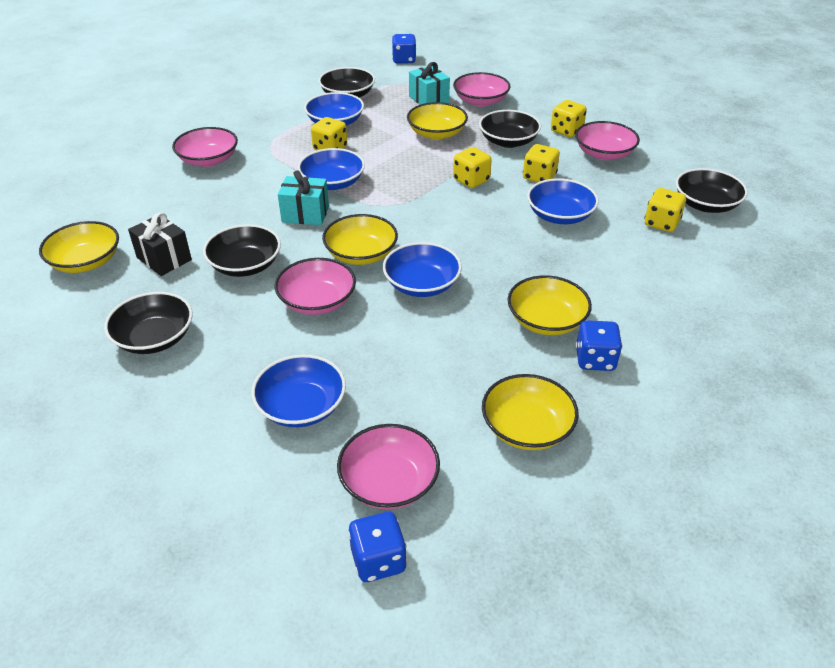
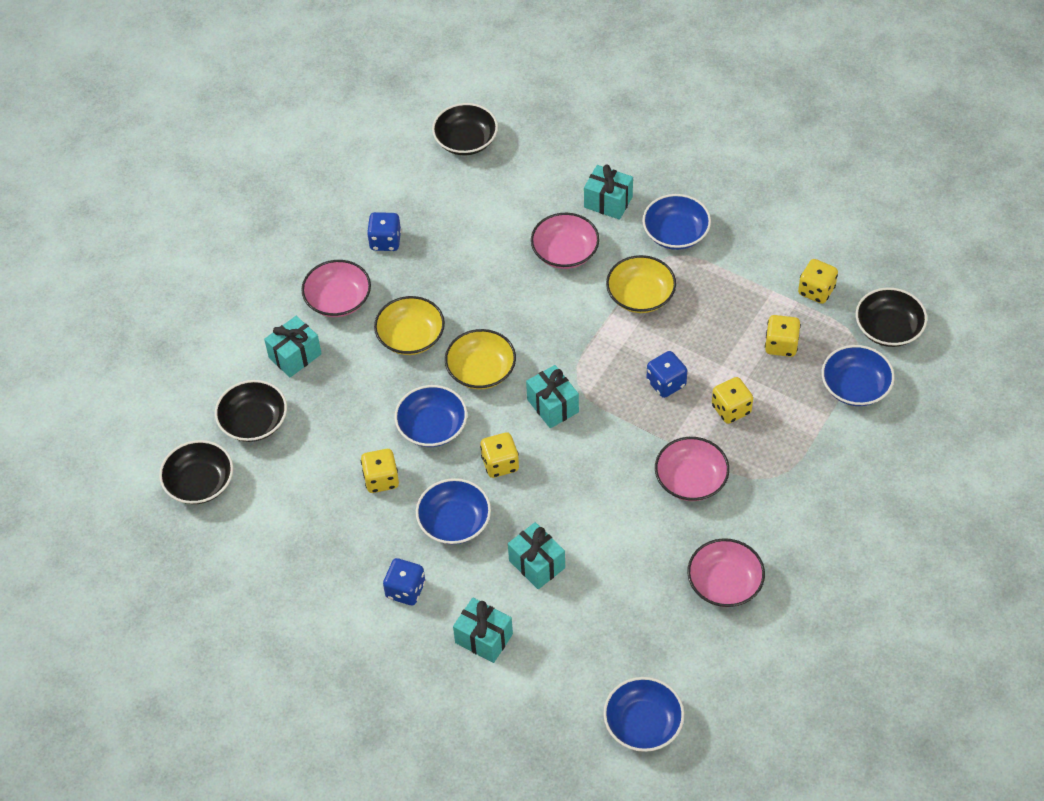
black bowl: [104,292,192,354] [203,224,281,277] [318,67,375,97] [479,110,541,148] [676,168,748,213] = 5 -> [159,440,233,504] [215,380,287,442] [432,103,498,155] [856,287,927,347] = 4
black gift: [128,212,192,276] = 1 -> none = 0
pink bowl: [172,127,238,167] [275,258,356,315] [337,424,440,509] [453,72,511,107] [575,121,640,160] = 5 -> [301,260,371,317] [531,213,600,269] [655,437,730,501] [687,538,765,607] = 4
turquoise gift: [278,170,329,225] [409,62,450,105] = 2 -> [264,316,322,377] [453,597,513,663] [508,522,565,589] [526,365,579,428] [584,165,633,220] = 5
yellow bowl: [39,221,119,273] [322,214,398,265] [407,102,468,140] [482,374,579,450] [507,275,592,335] = 5 -> [374,296,445,355] [445,329,516,389] [606,255,676,313] = 3

